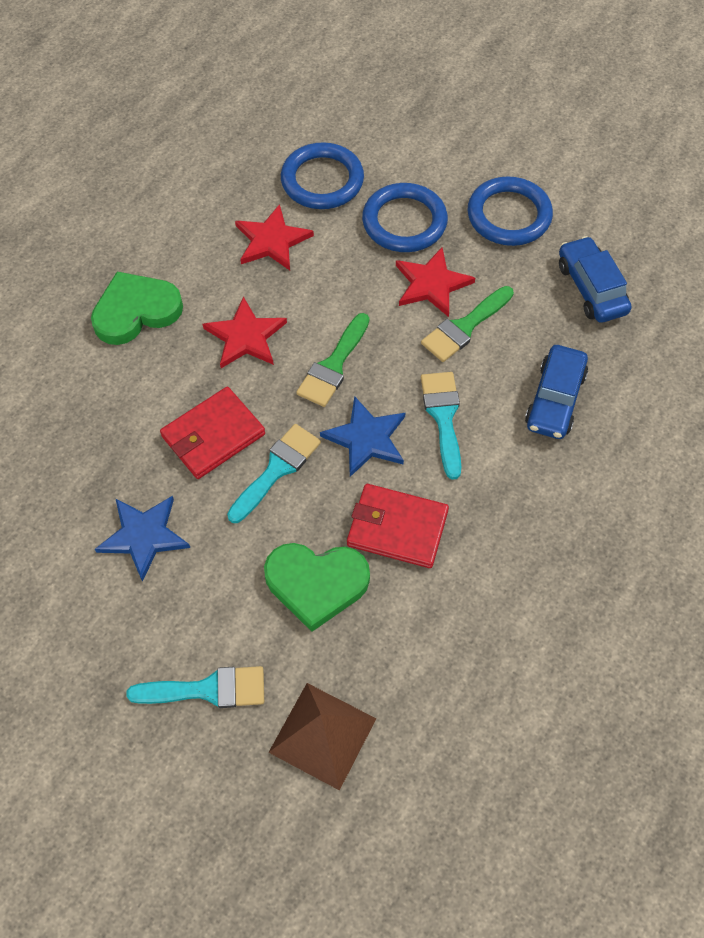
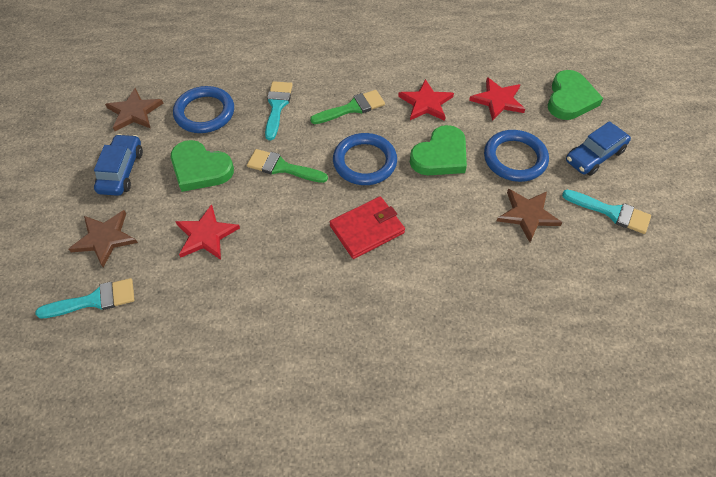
blue star: [95,496,190,582] [320,396,405,477] = 2 -> none = 0
brown pyramid: [268,683,376,791] = 1 -> none = 0
brown star: none = 0 -> [69,210,138,268] [105,88,163,131] [497,189,563,242] = 3
green heart: [91,272,183,345] [264,543,370,632] = 2 -> [171,140,234,192] [410,125,467,175] [548,70,603,120] = 3
red wallet: [160,387,265,479] [347,484,449,568] = 2 -> [330,196,405,259] = 1

